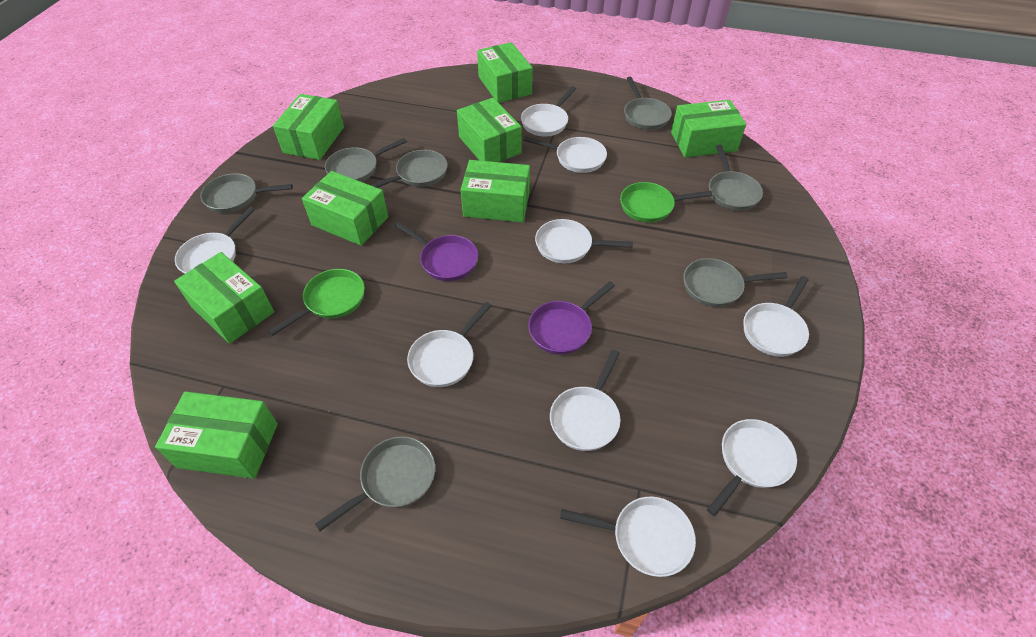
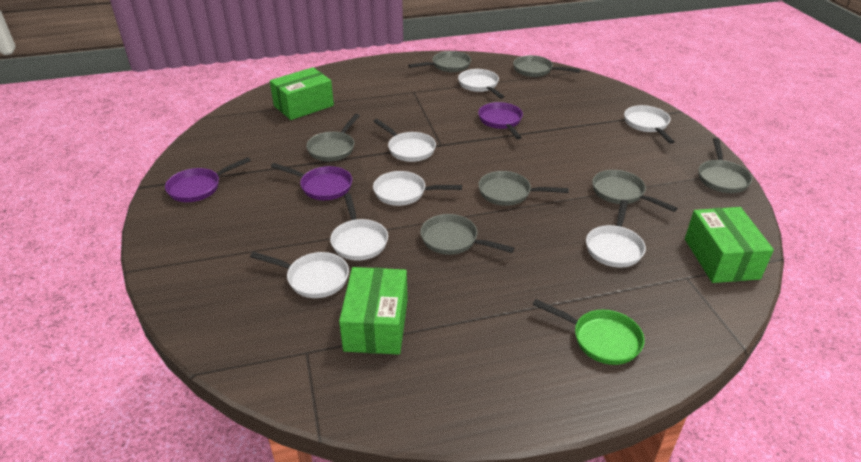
green box: [155,391,278,479] [174,252,274,344] [273,94,344,160] [302,171,388,246] [457,98,522,162] [461,160,530,222] [477,42,533,103] [671,100,746,157] = 8 -> [270,67,334,120] [339,267,408,355] [685,207,774,283] = 3
green pan: [268,269,365,336] [620,182,713,223] = 2 -> [533,299,645,365] = 1
purple pan: [395,222,478,281] [528,282,615,355] = 2 -> [165,157,251,202] [271,163,352,200] [478,102,523,139] = 3
white pan: [175,207,255,274] [407,302,492,387] [521,86,576,136] [523,136,607,173] [535,219,633,264] [550,350,620,451] [560,496,696,577] [707,419,797,516] [743,276,809,357] = 9 -> [250,252,349,298] [330,193,388,260] [373,119,436,162] [373,171,462,206] [458,69,504,99] [586,200,646,268] [624,105,675,144] = 7

